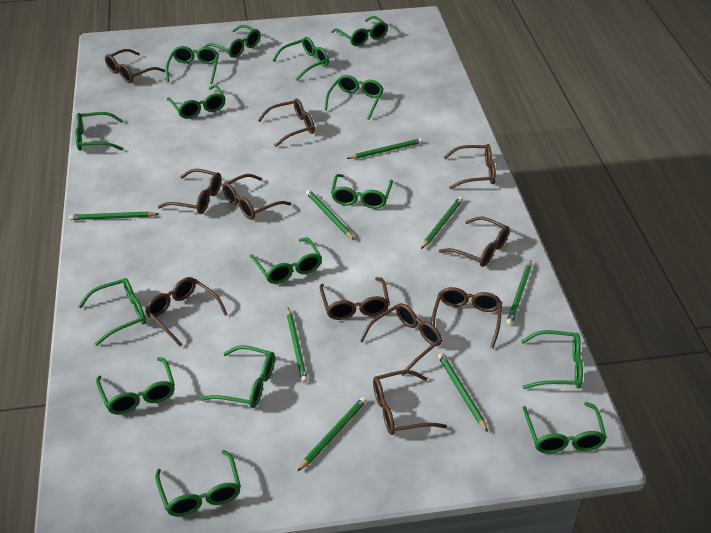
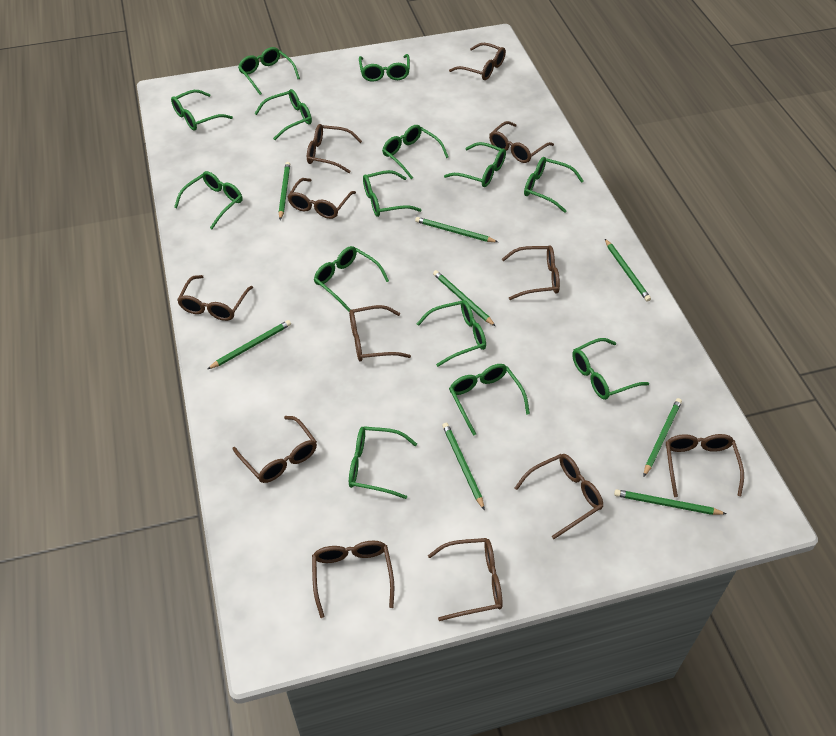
brown glasses: [105,49,165,83] [145,277,228,347] [158,169,222,214] [222,174,291,220] [258,99,315,147] [319,277,389,320] [360,303,442,376] [373,370,447,435] [431,287,502,348] [439,217,510,267] [444,144,496,189] = 11 -> [177,275,253,321] [233,416,317,483] [287,178,356,219] [307,124,362,173] [312,541,394,618] [349,305,411,362] [428,538,503,621] [449,43,506,80] [489,121,554,163] [502,245,560,300] [515,454,603,539] [666,434,744,497] = 12
green glasses: [75,112,123,151] [78,278,146,346] [96,357,175,414] [155,450,241,517] [166,46,219,84] [167,85,225,119] [200,345,275,408] [204,25,261,58] [250,237,322,284] [272,37,329,81] [324,75,384,119] [331,16,388,46] [331,174,393,209] [521,330,583,389] [523,402,607,454] = 15 -> [171,90,233,131] [174,171,242,229] [238,47,300,95] [254,89,312,140] [314,246,389,312] [349,426,417,499] [359,54,410,82] [363,170,421,217] [382,125,448,179] [417,300,486,367] [444,142,506,187] [449,364,530,436] [524,157,584,213] [572,338,649,400] = 14

